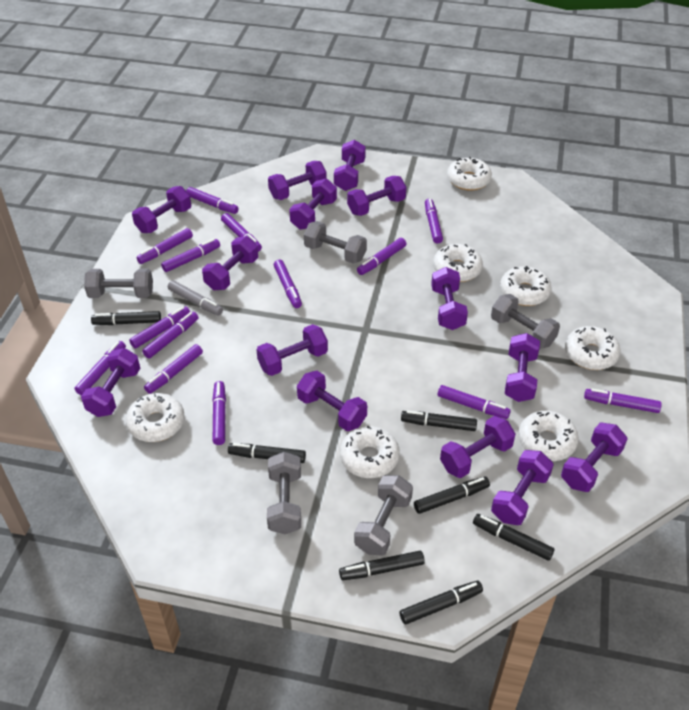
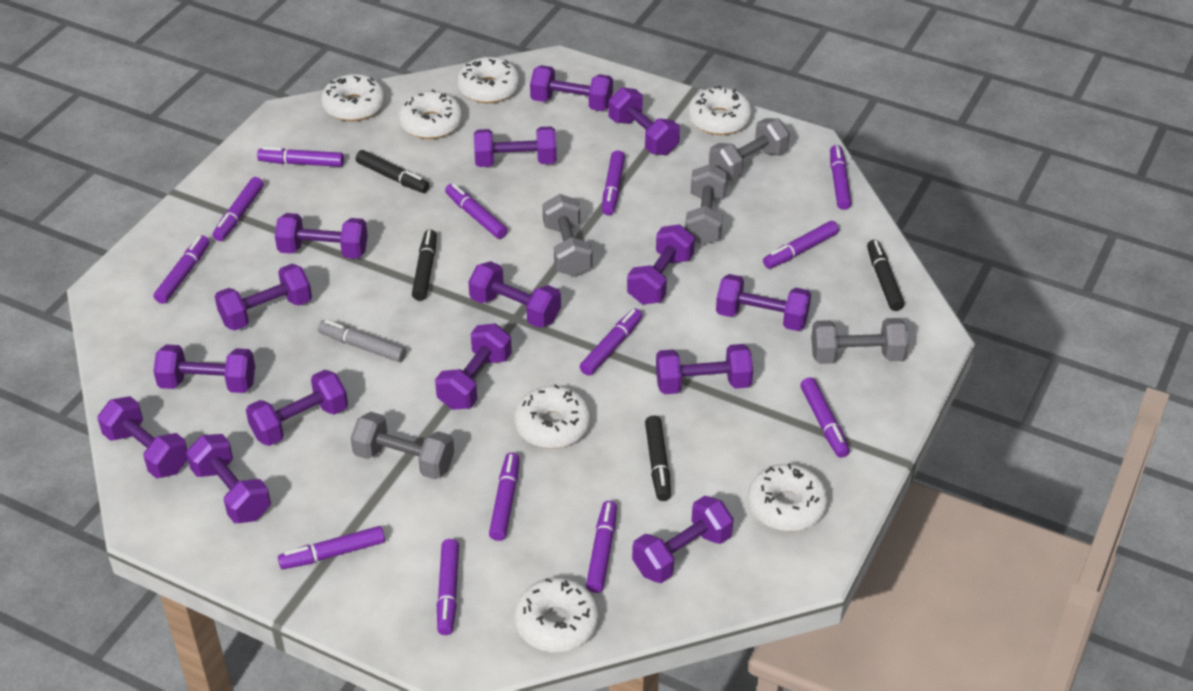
black marker: [91,311,161,325] [228,443,306,463] [339,551,425,580] [400,581,483,624] [401,410,477,431] [414,476,490,514] [473,514,555,561] = 7 -> [356,150,429,193] [412,230,437,301] [645,415,671,501] [867,240,904,311] = 4
purple dumbbell: [81,348,140,417] [132,186,191,233] [202,236,258,290] [256,324,328,376] [268,161,327,200] [289,179,337,230] [297,371,367,431] [334,140,366,191] [347,176,406,216] [431,267,468,330] [440,416,515,478] [491,450,554,525] [505,333,540,402] [561,423,628,492] = 14 -> [97,396,188,479] [153,344,255,393] [186,434,271,523] [215,264,312,331] [246,370,348,446] [275,213,368,259] [435,323,512,410] [468,261,561,328] [474,126,557,167] [530,65,613,111] [609,87,680,155] [627,225,695,304] [632,496,733,583] [656,344,753,394] [716,274,811,331] = 15
purple marker: [74,341,126,395] [129,306,190,349] [136,228,193,264] [142,312,198,358] [144,344,203,394] [161,238,220,272] [186,187,239,214] [212,381,226,445] [221,213,262,252] [274,260,302,308] [357,238,406,275] [425,199,443,244] [438,385,511,419] [584,389,662,413] = 14 -> [153,235,210,304] [213,177,264,241] [257,147,344,167] [278,526,385,569] [437,539,459,635] [445,183,508,239] [489,452,520,541] [580,308,642,376] [586,501,617,593] [602,150,625,215] [763,221,839,269] [800,377,850,458] [830,145,852,210] = 13

